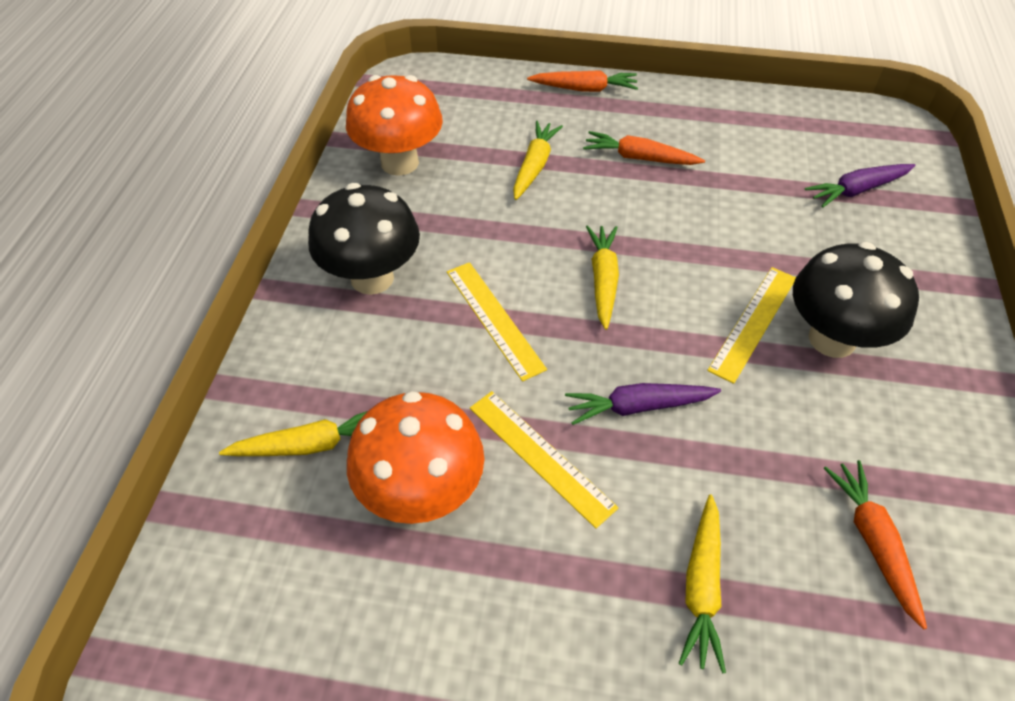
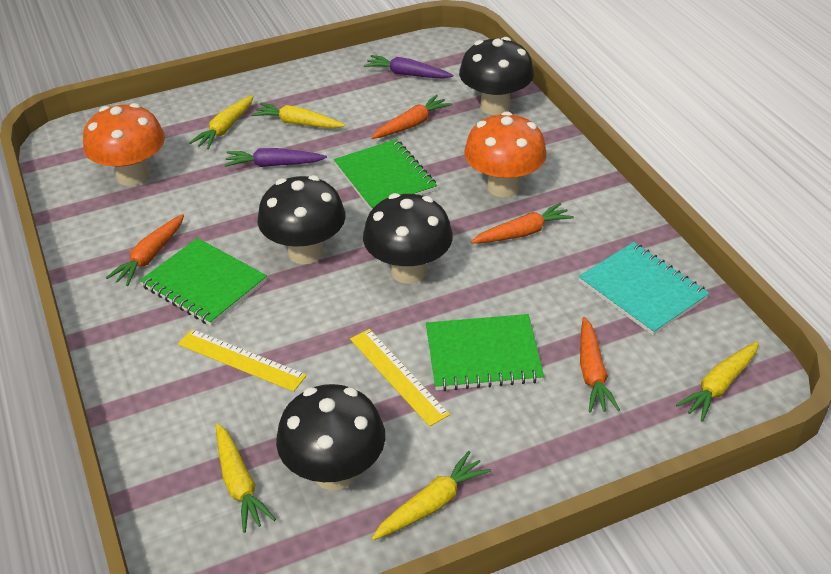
black mushroom: [308,183,420,295] [793,242,919,358] = 2 -> [258,175,346,264] [276,384,385,490] [363,193,453,284] [459,37,534,115] = 4
green notebook: none = 0 -> [140,238,267,326] [334,139,437,210] [426,314,544,391] = 3
orange carrot: [527,70,638,92] [583,131,705,165] [824,460,927,630] = 3 -> [106,214,184,286] [371,95,452,139] [471,203,574,243] [580,317,620,413] = 4
turquoise notebook: none = 0 -> [578,242,710,335] = 1
yellow carrot: [219,411,367,456] [513,121,563,200] [586,225,619,330] [678,494,726,674] = 4 -> [189,95,254,149] [216,423,276,533] [251,103,345,128] [372,451,491,540] [676,341,759,422] = 5
yellow ruler: [447,262,547,381] [470,391,618,528] [707,267,796,384] = 3 -> [178,329,307,392] [350,329,450,426] = 2

